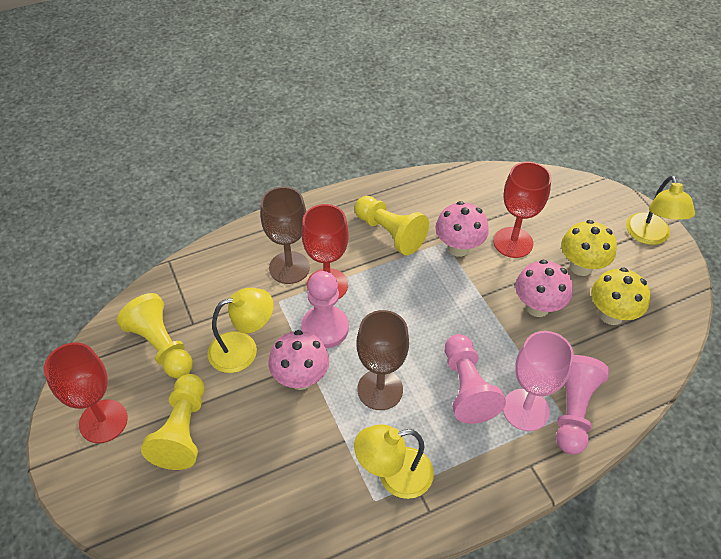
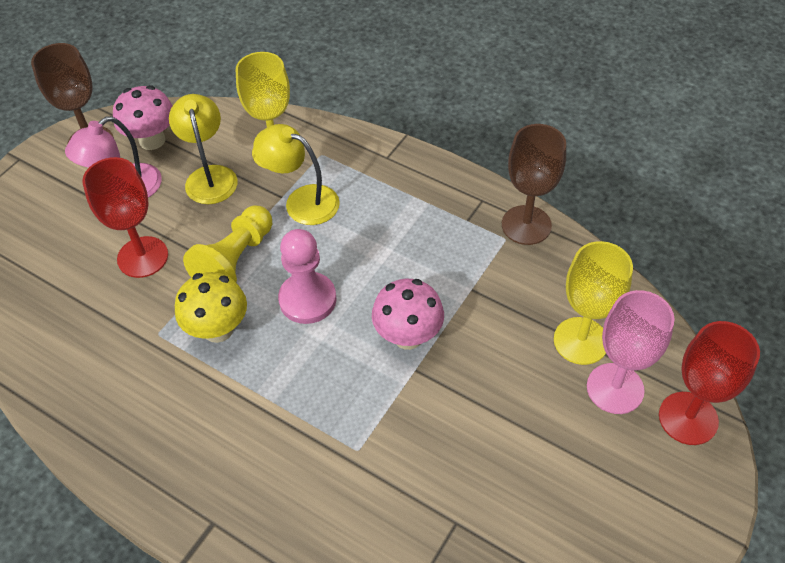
pink lamp: none = 0 -> [65,116,162,198] = 1
pink mushroom: [268,330,329,390] [436,201,489,257] [515,260,573,317] = 3 -> [113,85,173,150] [372,279,444,350] = 2
pink pawn: [301,271,349,348] [445,334,506,424] [556,355,609,455] = 3 -> [278,229,336,324] = 1
red goblet: [44,343,128,443] [302,204,349,299] [493,162,551,258] = 3 -> [82,157,168,278] [659,321,760,445] = 2
yellow goblet: none = 0 -> [236,52,290,169] [554,241,633,365] = 2
yellow lamp: [208,288,274,373] [354,424,434,499] [626,175,695,245] = 3 -> [169,94,238,204] [253,124,340,225] = 2
yellow mushroom: [561,220,617,276] [591,267,650,325] = 2 -> [175,272,247,343] = 1
yellow pawn: [117,293,193,378] [141,374,204,470] [355,196,429,255] = 3 -> [183,206,272,282] = 1

